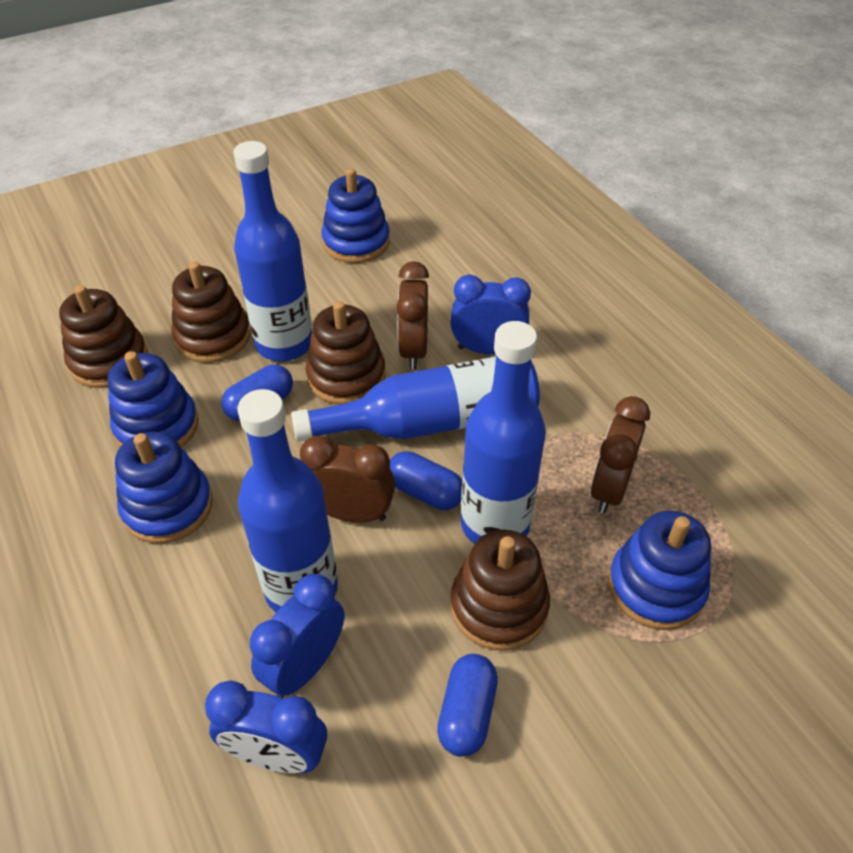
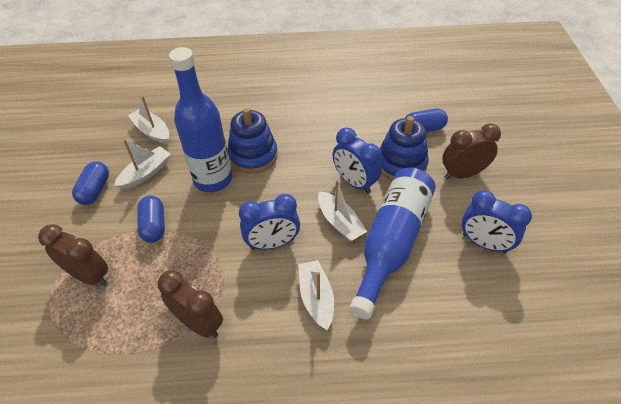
blue bottle: [234,141,312,361] [238,389,338,612] [291,356,540,442] [461,321,546,544] = 4 -> [169,47,232,192] [349,168,435,319] = 2
blue stacking toy: [108,351,199,447] [115,431,213,544] [321,168,390,263] [609,511,711,630] = 4 -> [227,108,278,174] [379,116,429,181] = 2
brown stacking toy: [59,285,148,388] [172,261,251,363] [306,301,386,405] [451,529,550,651] = 4 -> none = 0
white boat: none = 0 -> [114,139,171,190] [128,96,169,144] [298,260,334,330] [318,180,367,241] = 4

